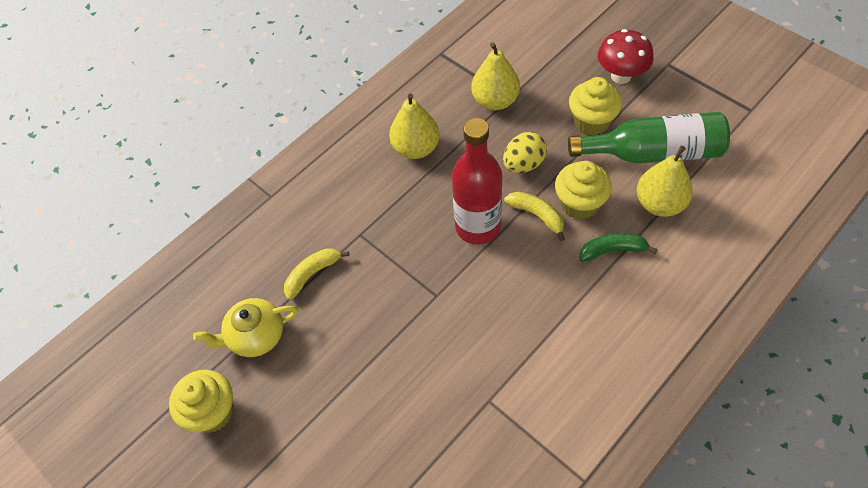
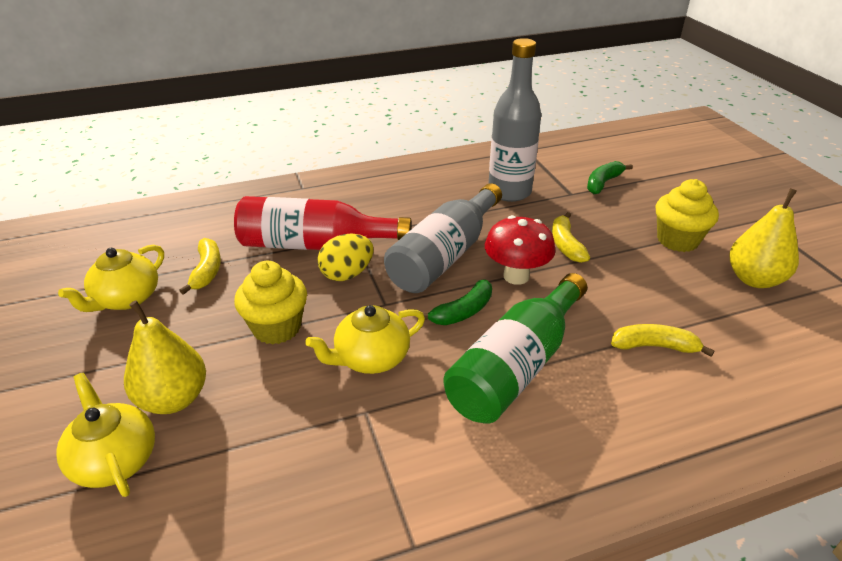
green banana: [579,233,658,262] = 1 -> [424,279,492,325] [587,161,633,194] = 2
grey bottle: none = 0 -> [384,183,502,293] [488,38,541,202] = 2
yellow banana: [284,248,349,300] [504,192,565,241] = 2 -> [179,238,221,295] [552,212,590,263] [611,324,715,357] = 3
yellow cupcake: [169,370,233,433] [555,161,612,220] [569,77,622,136] = 3 -> [234,261,307,344] [656,179,719,252] = 2
yellow pear: [389,94,440,159] [471,42,520,110] [637,146,693,217] = 3 -> [124,300,206,414] [730,188,799,288] = 2
yellow teapot: [193,298,298,357] = 1 -> [56,373,155,497] [58,245,164,312] [305,305,425,374] = 3

